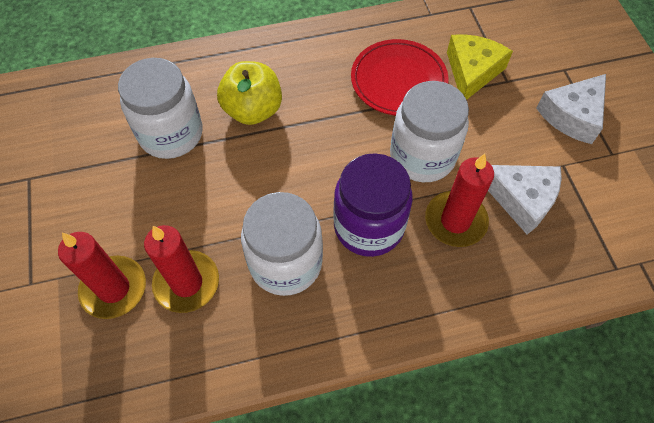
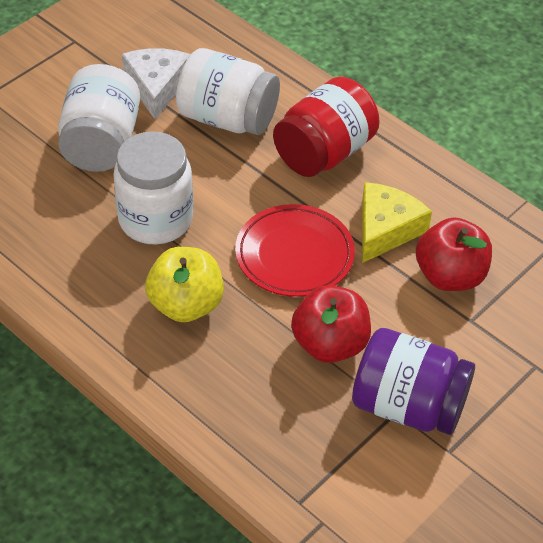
red apple: none = 0 -> [291,285,371,363] [416,217,492,291] = 2
red candle: [58,232,146,319] [144,225,219,313] [425,154,494,247] = 3 -> none = 0
red jar: none = 0 -> [273,77,380,177] = 1
white cheese: [488,165,562,234] [536,74,606,144] = 2 -> [122,48,191,120] = 1

